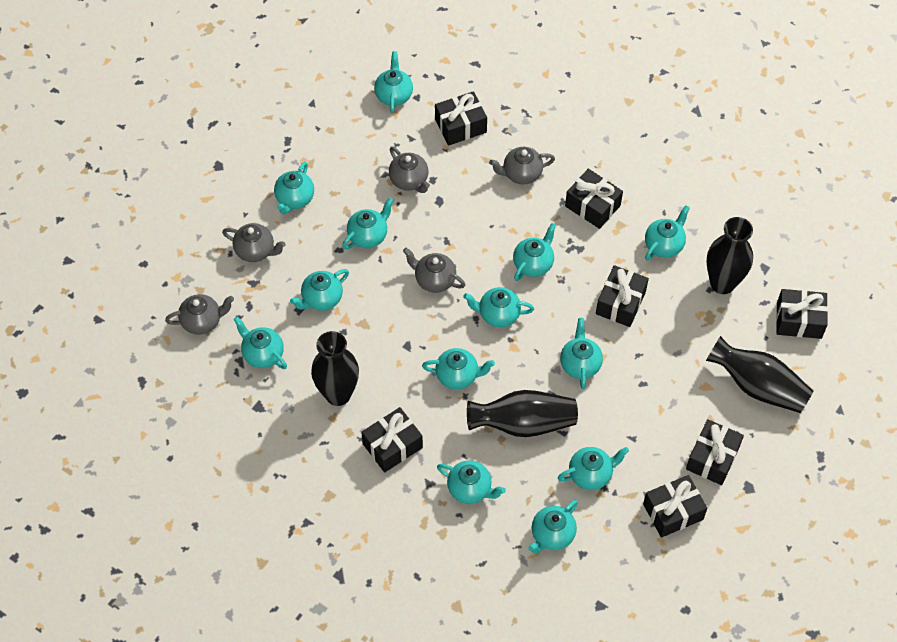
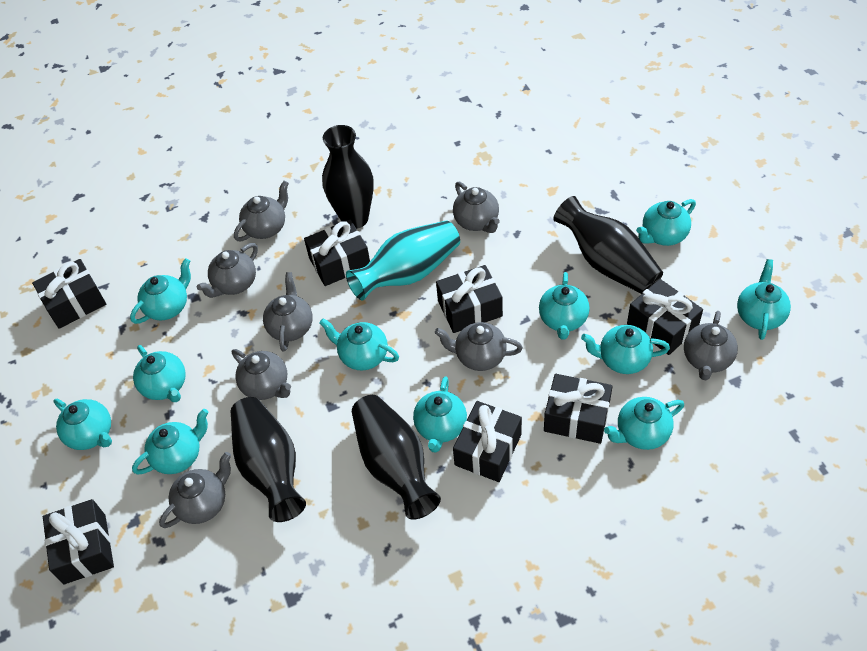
grey teapot: [165,294,234,335] [222,223,286,262] [389,146,430,193] [403,248,465,293] [489,147,555,185] = 5 -> [159,452,231,528] [197,243,258,298] [232,349,291,400] [234,181,289,241] [263,272,313,352] [435,322,523,371] [453,181,500,233] [684,311,738,381] = 8
turquoise teapot: [233,317,287,369] [274,162,314,214] [290,269,349,311] [342,198,393,249] [374,51,413,114] [422,348,495,390] [437,460,506,504] [463,287,534,327] [513,223,556,281] [528,500,578,553] [558,447,629,490] [560,318,603,389] [645,205,690,261] = 13 -> [53,399,112,450] [130,258,191,324] [132,409,208,474] [133,345,186,402] [319,318,399,370] [413,376,467,453] [539,272,590,340] [581,325,670,374] [604,397,684,450] [636,199,696,246] [737,259,791,340] = 11
turquoise vase: none = 0 -> [346,221,460,300] = 1

